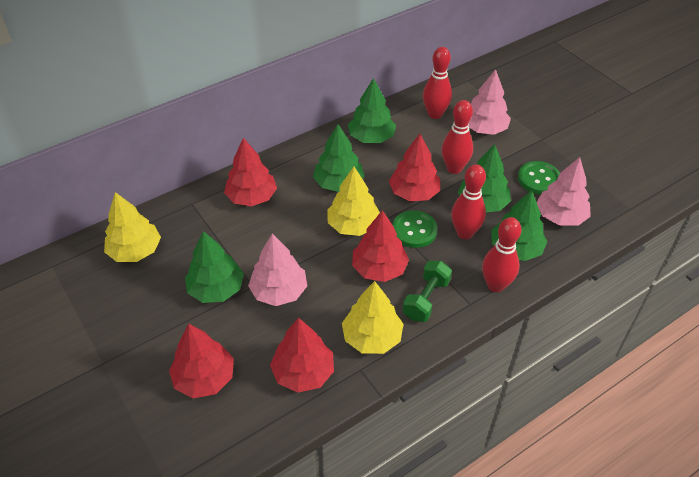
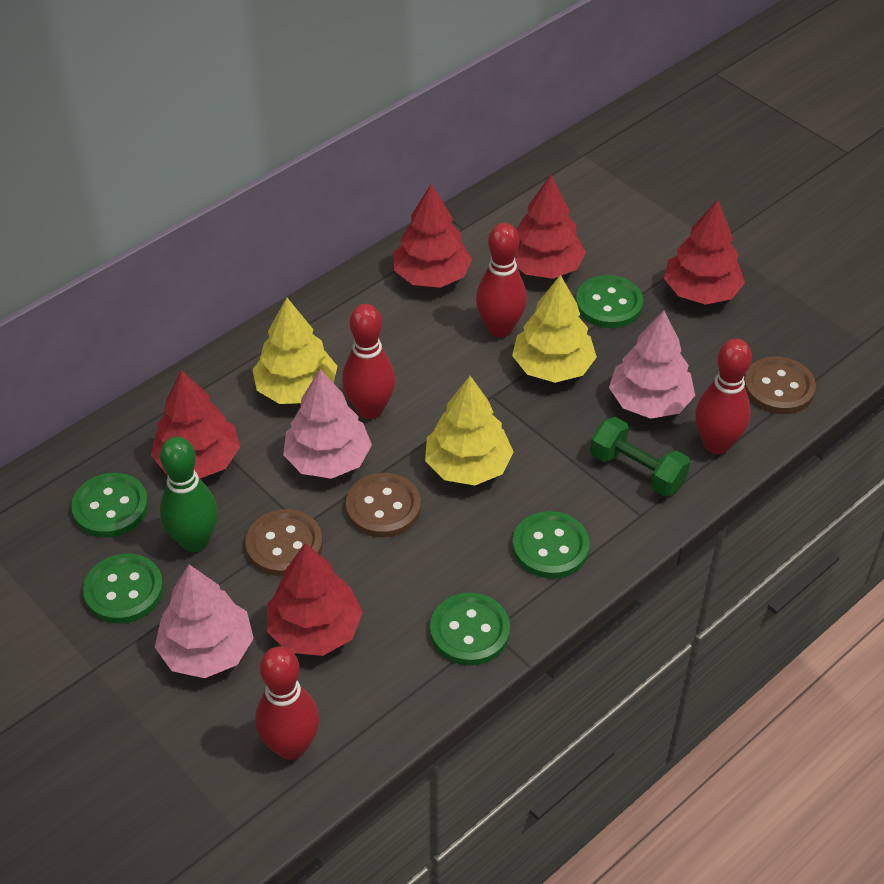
brown button: none = 0 -> [245,509,323,576] [346,473,421,537] [744,357,816,414] = 3
green bowling pin: none = 0 -> [160,437,218,552] = 1
green button: [392,210,437,248] [518,161,560,194] = 2 -> [71,473,148,537] [83,553,163,623] [430,593,510,665] [512,511,590,579] [576,275,643,328] = 5
green tree: [185,231,244,303] [313,124,365,192] [348,78,396,143] [458,144,511,212] [492,190,548,261] = 5 -> none = 0

